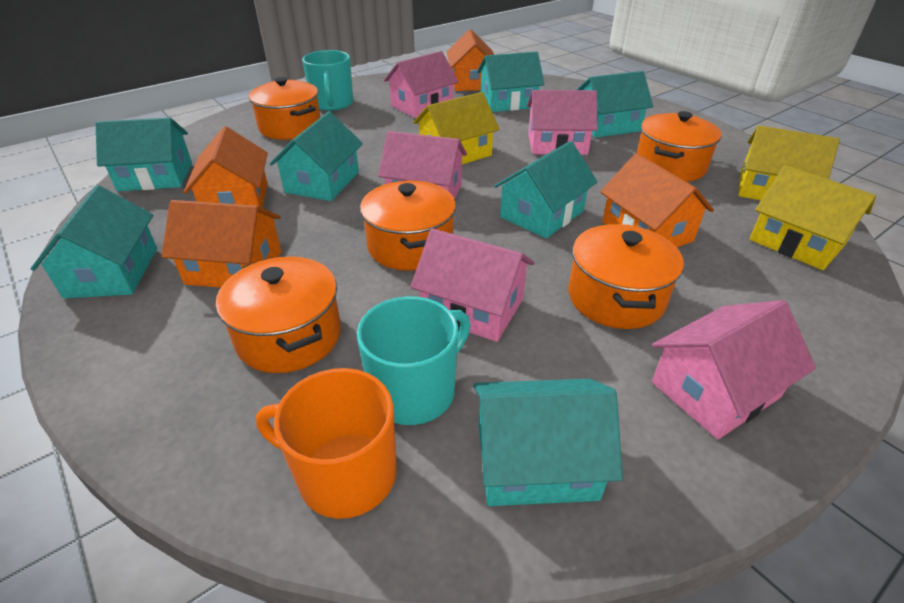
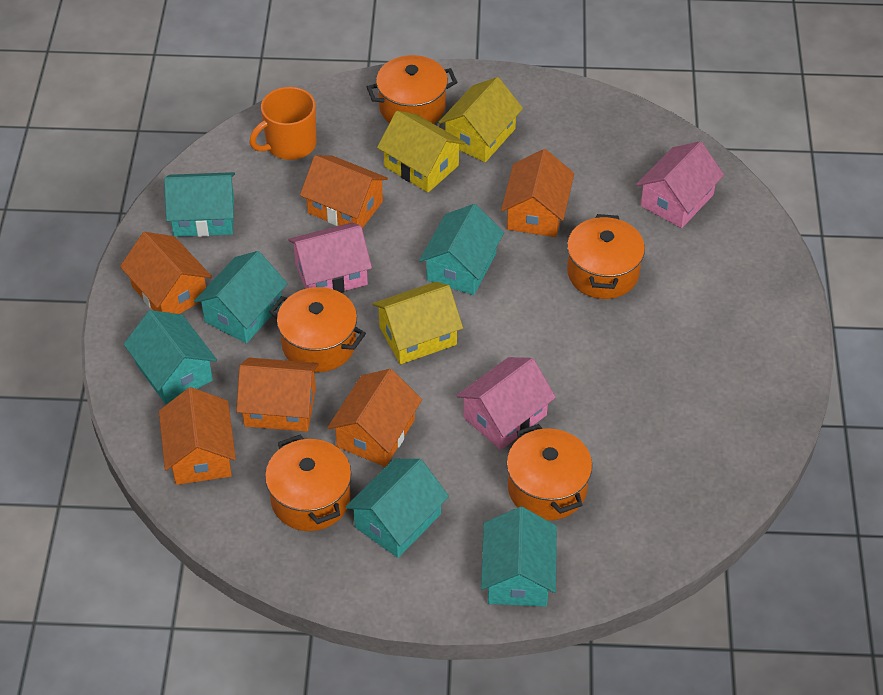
orange house: [161,200,282,288] [184,126,268,208] [447,29,494,91] [600,153,714,247] = 4 -> [120,232,212,314] [159,387,236,485] [236,358,319,432] [300,155,388,228] [327,369,422,467] [501,149,574,237] = 6
pink house: [378,131,467,199] [384,51,459,118] [410,228,534,342] [527,90,598,155] [652,300,816,439] = 5 -> [288,223,372,293] [456,357,556,450] [636,141,724,228] = 3
turquoise house: [31,185,157,298] [96,118,192,191] [270,111,363,201] [473,379,623,506] [477,52,544,112] [494,141,597,238] [577,71,653,138] = 7 -> [124,310,217,405] [164,172,235,237] [194,251,288,343] [346,459,449,558] [419,204,504,295] [481,507,557,607] = 6
turquoise mug: [302,50,353,111] [357,296,471,425] = 2 -> none = 0

